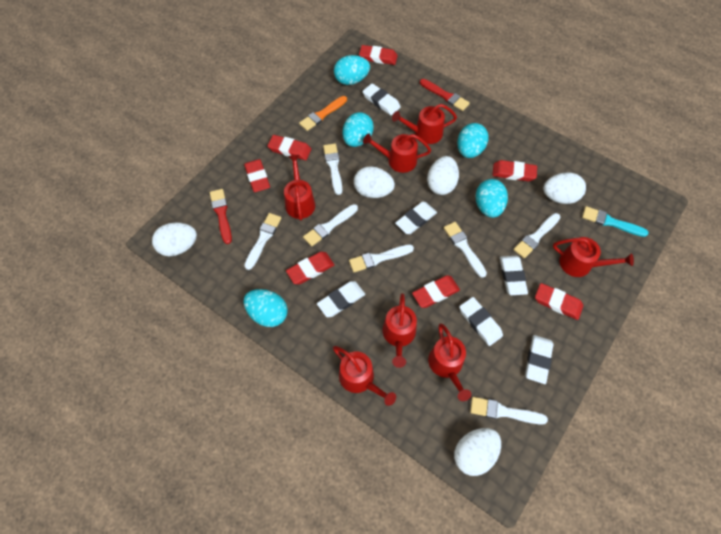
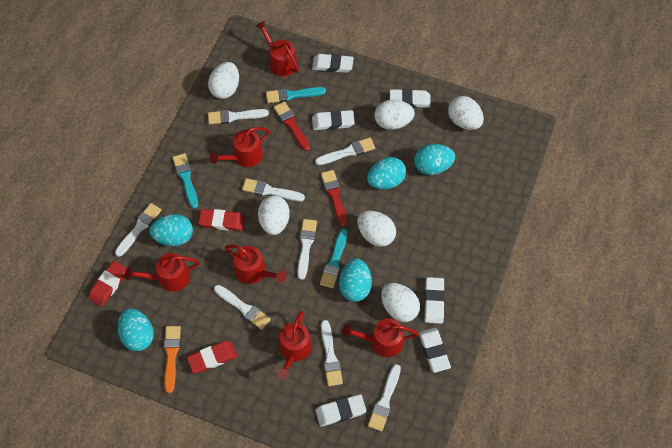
red eraser: [244,159,270,192] [267,135,311,160] [286,252,334,284] [359,45,398,65] [412,275,460,308] [493,160,537,181] [535,283,583,320] = 7 -> [88,260,127,307] [187,341,237,373] [199,209,245,231] = 3
red watering can: [284,155,315,221] [333,346,396,406] [363,134,431,173] [382,293,417,368] [392,104,457,144] [428,323,471,401] [553,237,634,277] = 7 -> [125,253,200,292] [209,127,270,167] [225,245,286,284] [256,21,299,76] [277,311,312,380] [342,318,419,357] = 6
turquoise brush: [582,206,649,237] = 1 -> [173,153,198,209] [266,87,326,103] [320,229,348,288] = 3
white brush: [244,213,281,270] [303,204,358,246] [323,144,342,195] [349,244,414,272] [444,222,487,278] [470,397,548,425] [513,213,560,258] = 7 -> [115,203,161,257] [208,109,269,124] [214,285,271,330] [242,178,305,201] [297,219,317,280] [315,137,375,165] [321,320,343,386] [368,364,401,432] = 8
white egg: [152,222,197,256] [354,166,395,198] [427,156,459,195] [454,428,501,476] [543,172,586,204] = 5 -> [208,62,239,99] [258,195,290,235] [357,211,396,247] [374,100,415,130] [381,283,420,322] [448,96,484,130] = 6

